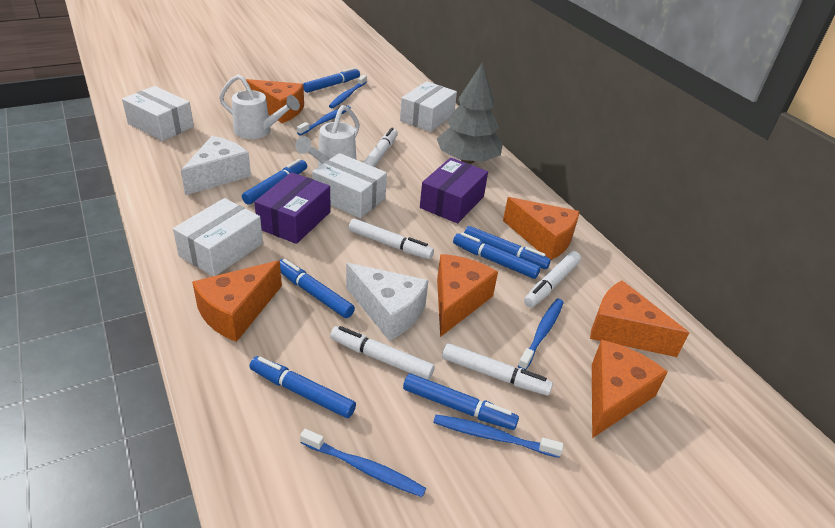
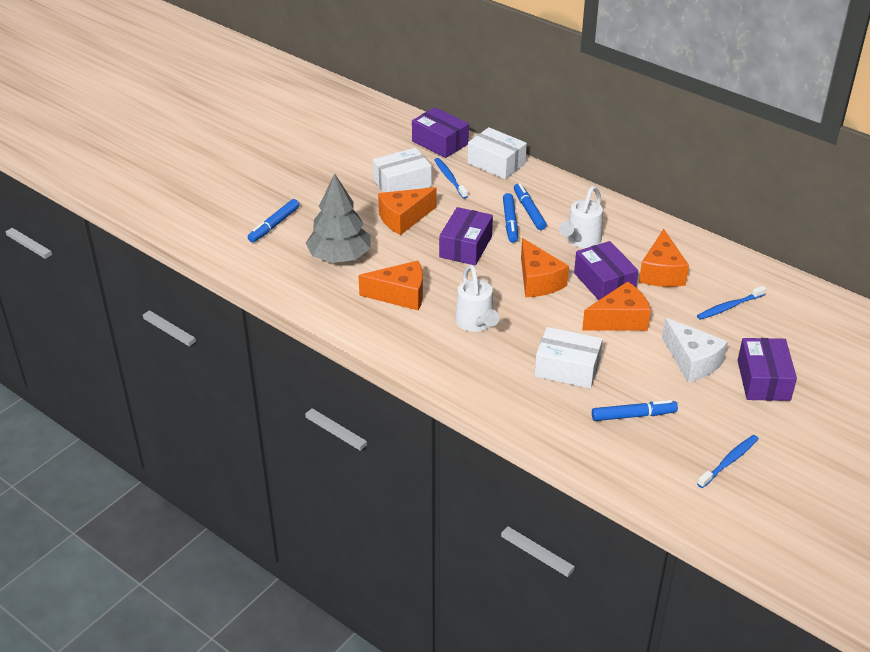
blue marker: [242,159,307,205] [250,356,356,418] [279,259,355,318] [303,68,360,93] [403,373,519,430] [453,232,541,279] [464,226,551,269] = 7 -> [248,199,299,243] [503,193,518,243] [514,183,547,230] [592,400,678,421] = 4
blue toothbrush: [297,106,351,135] [300,429,426,497] [329,75,367,108] [433,415,564,458] [518,299,564,370] = 5 -> [434,158,468,199] [697,286,766,320] [697,435,759,488] = 3
orange cheese: [192,260,282,342] [246,79,304,123] [437,254,498,337] [503,197,580,260] [590,280,689,357] [592,340,668,438] = 6 -> [358,261,423,310] [378,187,437,235] [521,238,569,297] [582,281,651,331] [639,229,689,287] = 5
purple box: [254,172,331,244] [420,157,488,223] = 2 -> [412,107,469,158] [439,207,493,266] [574,241,638,300] [738,338,797,401] = 4
white box: [122,86,194,141] [173,198,263,276] [312,153,387,218] [400,81,457,132] = 4 -> [373,148,432,193] [468,127,527,179] [535,327,603,389] = 3
white cheese: [181,136,251,195] [346,263,429,341] = 2 -> [662,317,728,382] = 1
white marker: [330,326,435,380] [349,219,434,259] [363,128,398,167] [442,343,553,396] [524,251,581,308] = 5 -> none = 0

